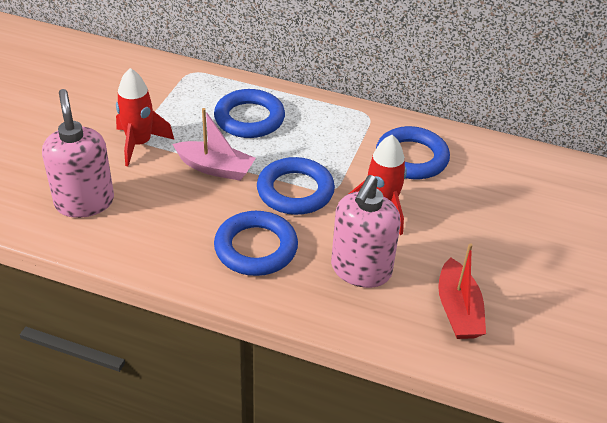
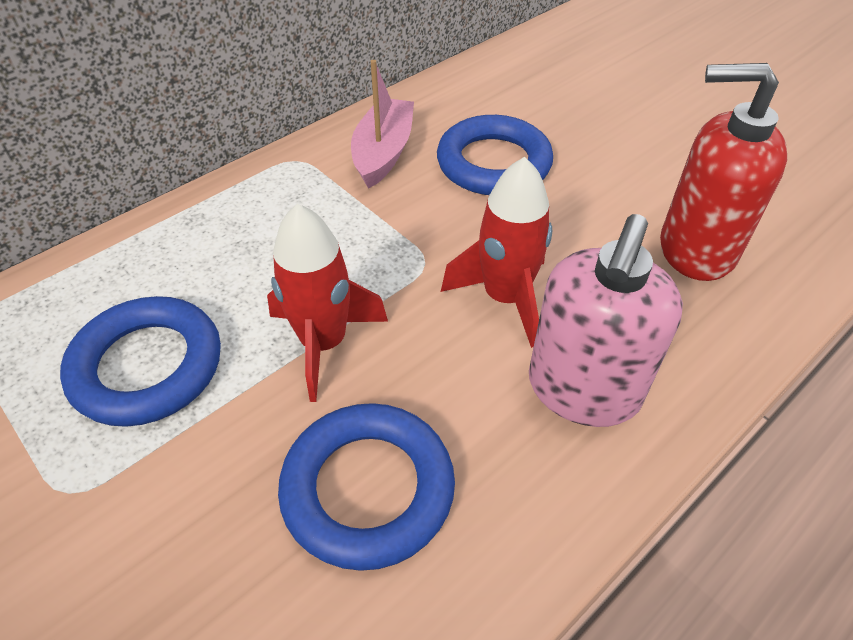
blue ring: [214,89,285,138] [214,211,298,276] [257,157,335,215] [376,126,450,179] = 4 -> [60,296,221,427] [278,403,455,571] [437,115,553,195] = 3
pink soap dispenser: [42,89,114,218] [331,175,401,288] = 2 -> [529,214,683,427] = 1
red boat: [438,243,486,339] = 1 -> none = 0
red soap dispenser: none = 0 -> [660,63,787,281] = 1

